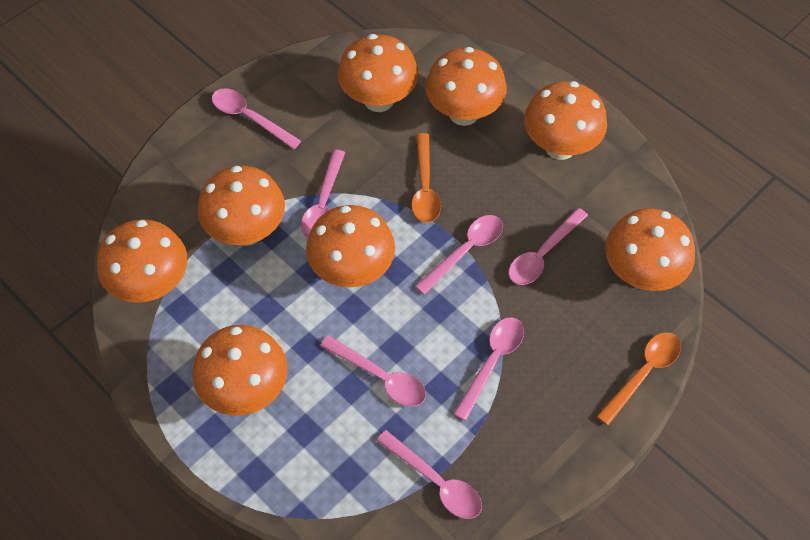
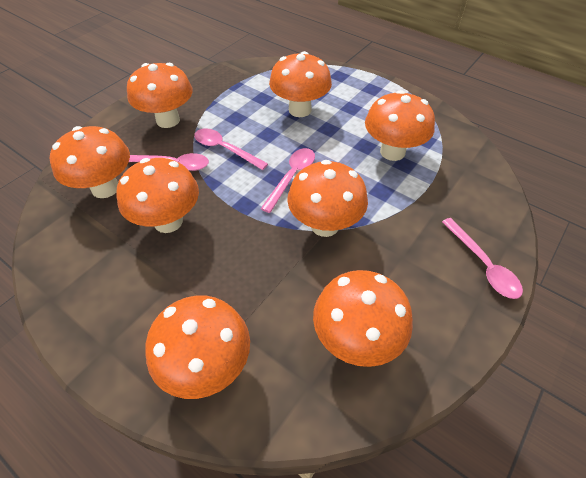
orange spoon: [411,133,441,223] [596,332,681,425] = 2 -> none = 0
pink spoon: [212,89,301,149] [301,150,345,238] [320,335,426,406] [377,430,482,519] [415,215,503,295] [453,317,524,421] [509,208,588,285] = 7 -> [129,153,209,171] [194,129,268,170] [261,148,315,213] [442,218,523,299] = 4

